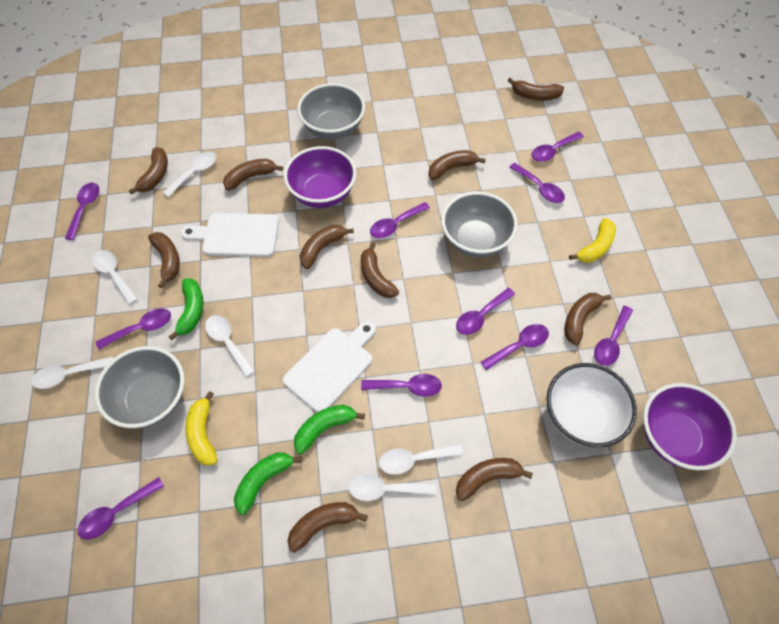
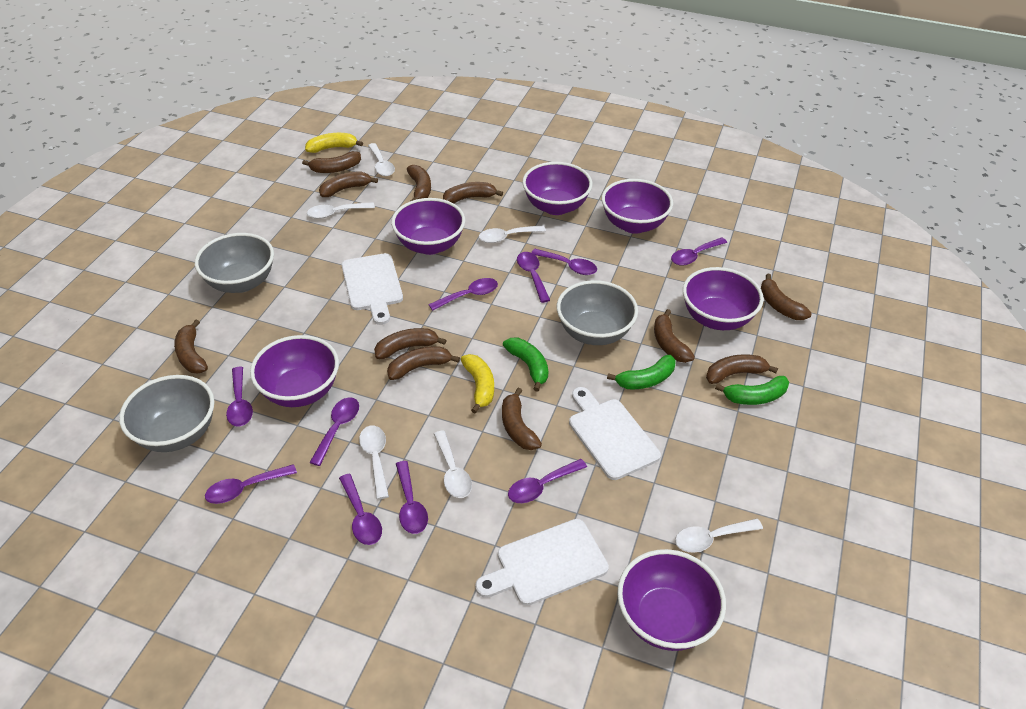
brown banana: [128,147,168,194] [148,232,180,288] [223,159,283,190] [287,502,368,553] [300,225,354,269] [361,242,399,298] [428,150,486,180] [456,458,533,501] [508,78,564,100] [565,293,611,345] = 10 -> [174,320,208,373] [302,151,361,173] [319,172,378,197] [374,328,447,359] [387,346,460,380] [407,165,431,201] [443,182,503,203] [502,388,542,450] [654,309,695,363] [706,354,778,384] [761,273,812,320] = 11
purple bowl: [284,146,356,208] [643,383,737,470] = 2 -> [250,335,339,407] [391,198,465,255] [522,162,592,215] [601,179,673,234] [617,549,726,651] [683,267,764,330] = 6
white bowl: [547,363,637,447] = 1 -> none = 0
white cutting board: [181,213,279,257] [283,321,376,412] = 2 -> [342,253,403,325] [475,519,609,606] [569,387,661,480] = 3

